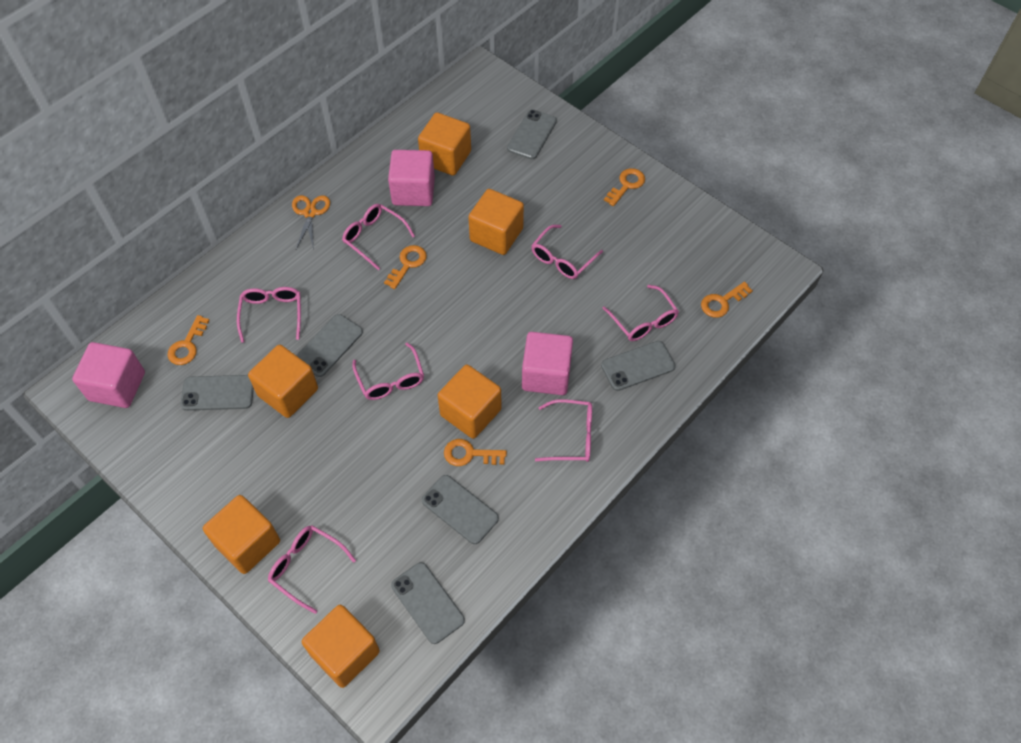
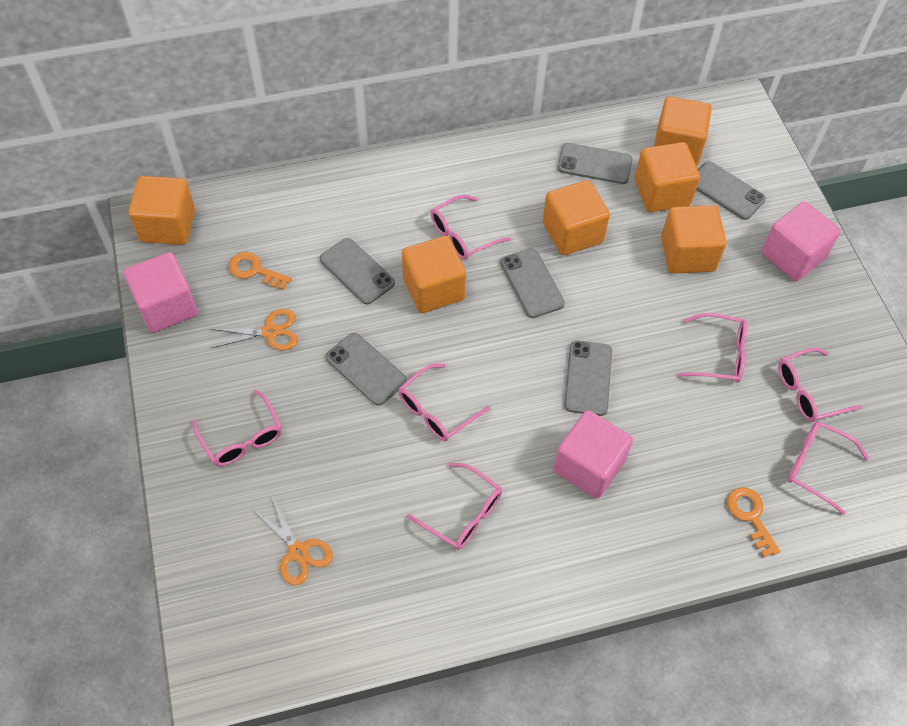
orange key: [168,315,210,365] [384,245,427,289] [444,439,507,466] [604,168,645,206] [701,282,753,318] = 5 -> [229,252,292,290] [727,487,780,557] = 2
orange scissors: [292,195,330,250] = 1 -> [211,309,298,350] [252,496,333,586] = 2

